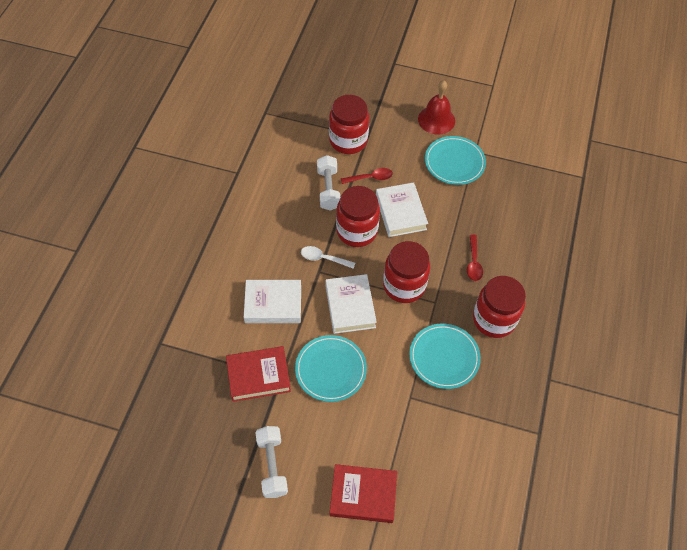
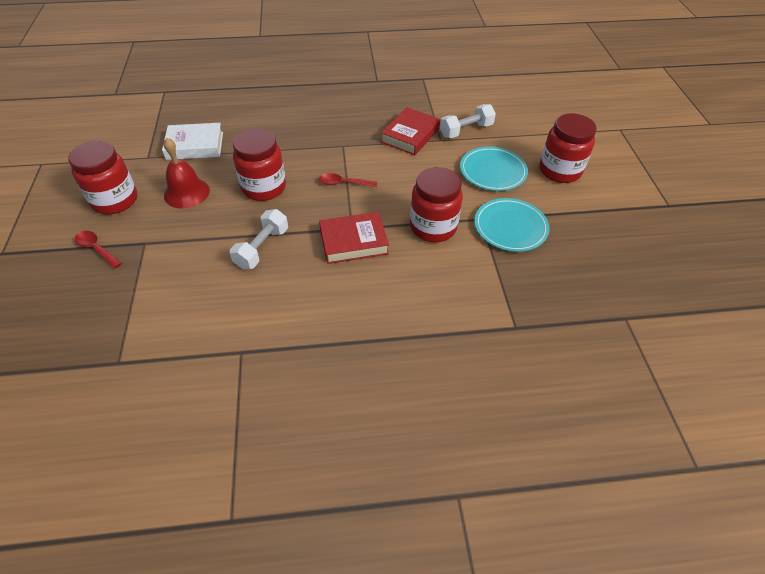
turquoise plate: [295,335,367,402] [409,324,481,389] [425,136,486,185] = 3 -> [460,146,528,191] [475,198,550,252] = 2
white book: [244,280,301,323] [325,274,377,334] [376,182,428,237] = 3 -> [162,123,223,160] = 1
white spoon: [301,246,355,269] = 1 -> none = 0

